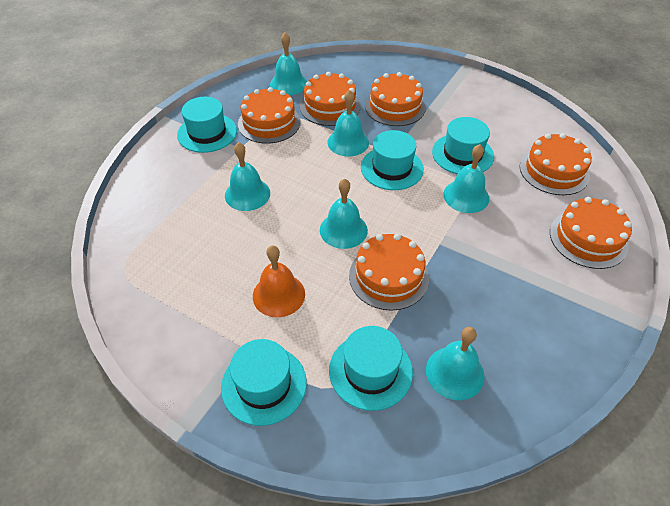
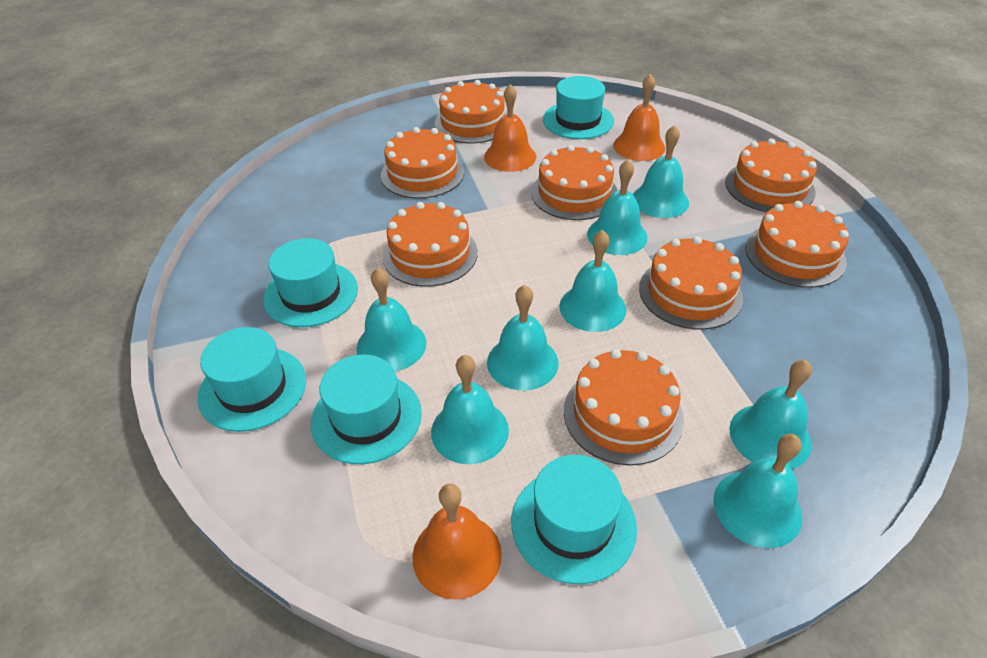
orange bell: [253,245,305,317] = 1 -> [412,484,502,600] [484,84,536,172] [613,74,665,161] = 3
orange cake: [238,87,301,144] [300,72,361,126] [349,234,429,311] [365,72,426,126] [520,133,592,195] [550,197,632,269] = 6 -> [381,127,464,199] [382,202,478,287] [435,80,507,144] [531,145,617,220] [564,349,684,465] [639,236,743,330] [725,138,817,212] [745,201,849,288] = 8
turquoise bell: [225,142,270,211] [270,33,307,95] [320,178,368,249] [327,90,369,156] [426,327,485,400] [443,144,489,213] = 6 -> [357,268,426,371] [431,355,509,464] [487,285,558,391] [559,230,626,332] [587,159,648,255] [633,125,689,218] [714,434,802,548] [729,360,812,469] = 8

